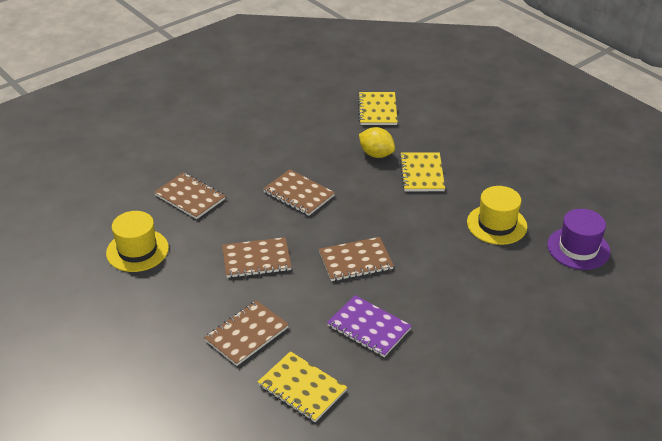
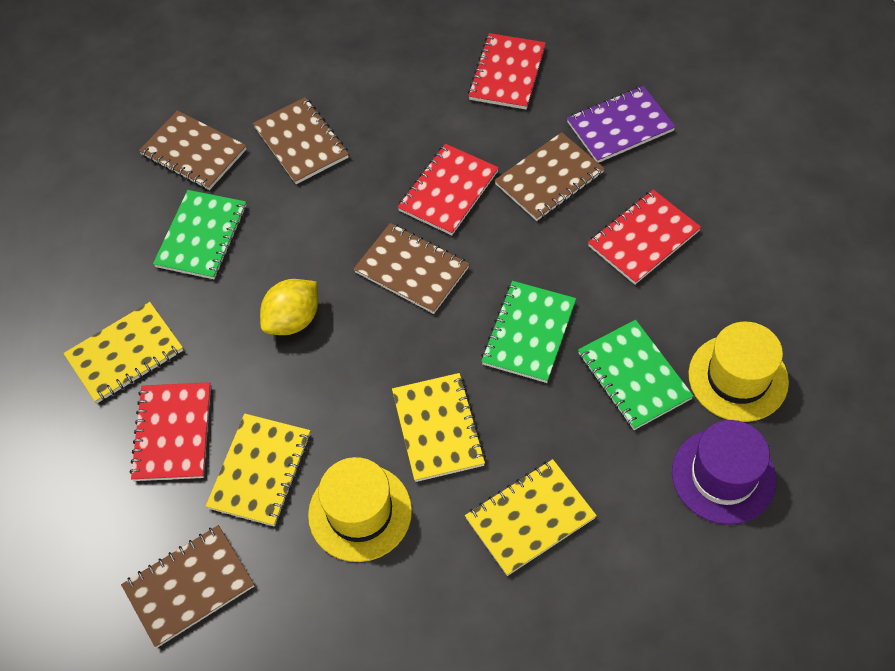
green notebook: none = 0 -> [153,190,246,279] [481,281,576,383] [578,320,693,430] = 3
red notebook: none = 0 -> [130,382,211,481] [398,144,499,235] [468,33,546,109] [588,189,701,284] = 4
yellow notebook: [258,351,347,422] [358,92,398,125] [399,152,445,191] = 3 -> [63,302,183,403] [206,414,311,527] [392,373,486,482] [465,459,597,576] = 4

